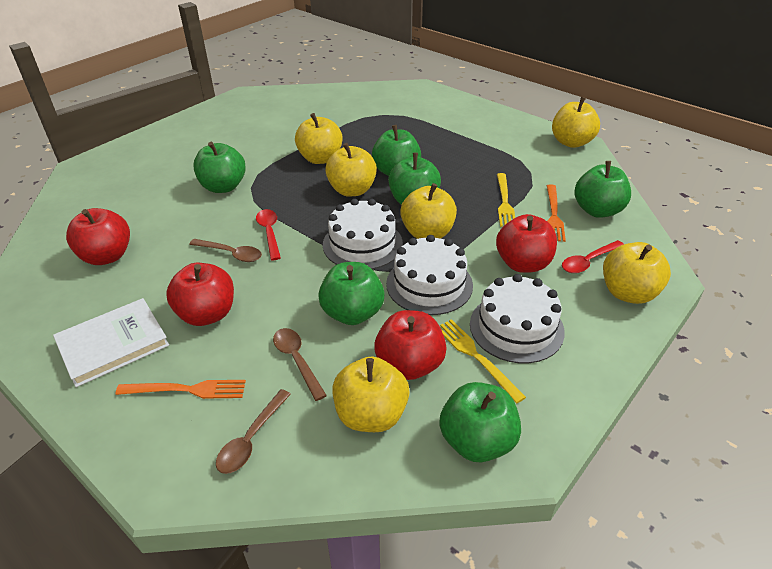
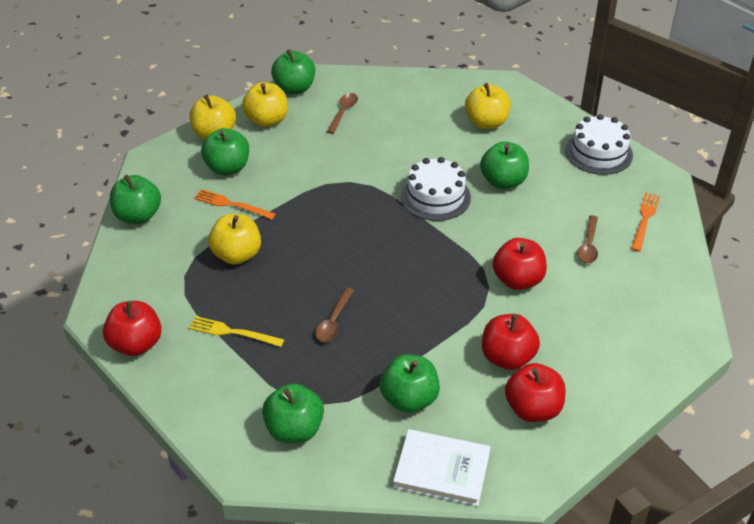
red spoon: [256,209,281,260] [562,240,624,273] = 2 -> none = 0
white cake: [323,199,403,269] [386,235,473,315] [470,274,565,363] = 3 -> [401,157,471,221] [565,114,633,175] = 2
yellow apple: [295,113,343,164] [325,143,377,196] [332,356,410,432] [400,183,457,239] [552,97,600,148] [603,242,671,304] = 6 -> [189,94,236,140] [208,214,261,265] [242,82,288,127] [465,83,511,129] = 4
yellow fork: [440,319,526,403] [497,173,515,227] = 2 -> [189,316,285,347] = 1

